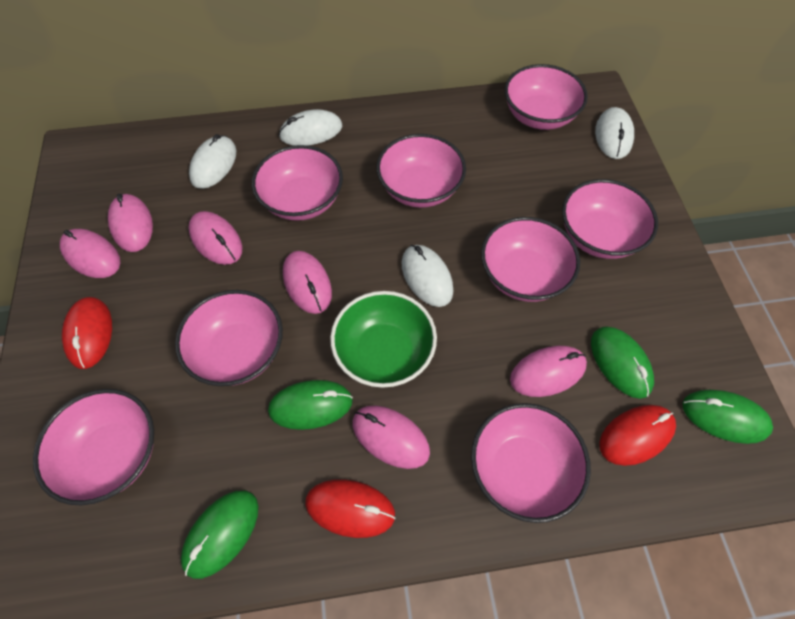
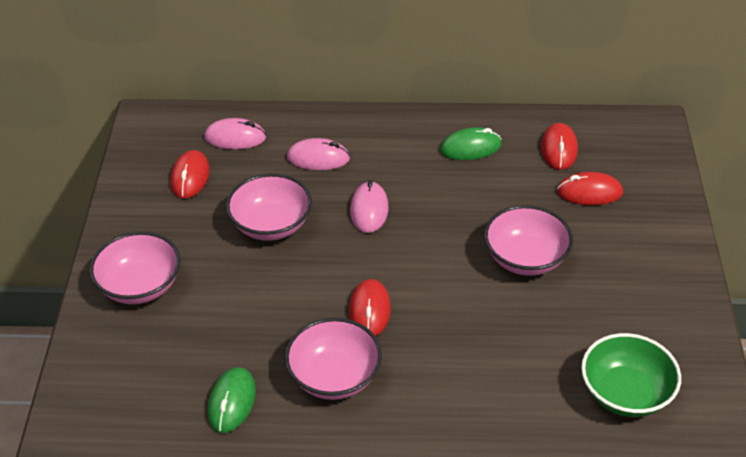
green mouse: [181,491,258,579] [268,380,353,430] [591,326,654,399] [682,390,773,444] = 4 -> [207,367,256,433] [440,127,502,160] = 2
pink bowl: [33,389,154,505] [175,290,283,386] [252,145,343,221] [376,134,466,208] [471,403,591,523] [481,217,580,302] [505,64,588,130] [562,179,658,259] = 8 -> [90,232,180,304] [226,174,312,241] [285,318,382,400] [484,205,573,276] = 4
pink mouse: [60,229,120,278] [108,194,153,252] [188,211,242,265] [283,251,332,314] [352,406,430,469] [510,346,587,397] = 6 -> [204,118,266,149] [287,138,350,170] [350,180,389,233] = 3
red mouse: [62,297,112,369] [305,479,395,538] [599,405,676,466] = 3 -> [171,150,210,199] [349,279,391,336] [541,123,578,170] [557,172,623,205] = 4
white mouse: [189,134,236,189] [279,109,342,146] [402,245,454,307] [595,107,634,159] = 4 -> none = 0

